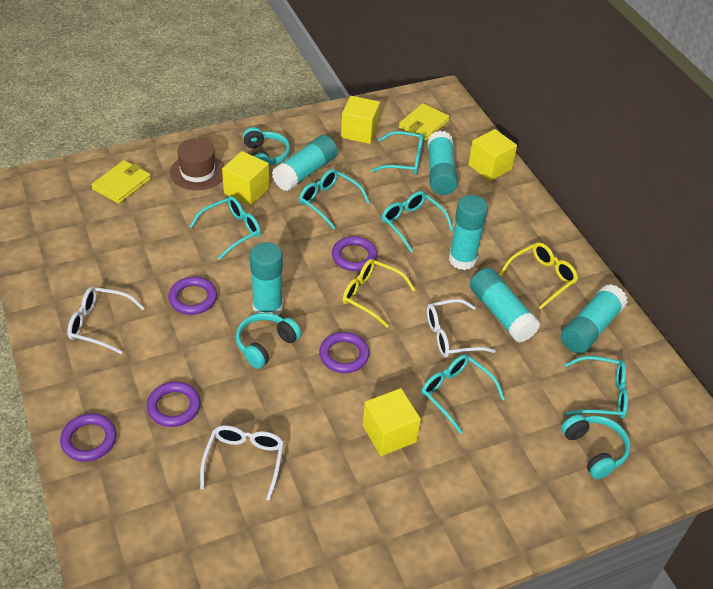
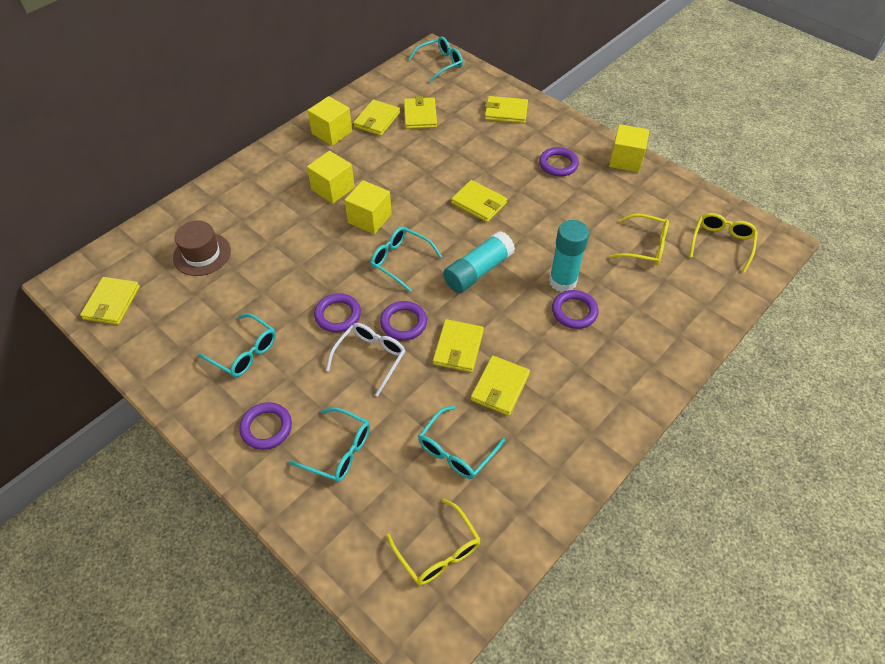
turquoise glasses: [189,196,261,260] [299,169,370,229] [371,131,424,175] [381,191,453,252] [421,354,505,434] [564,356,628,419] = 6 -> [198,314,276,377] [289,407,370,482] [370,227,442,292] [408,36,463,82] [418,406,505,479] = 5
turquoise glue stick: [250,242,283,316] [272,135,337,191] [427,131,458,195] [449,195,488,270] [470,268,540,343] [561,284,628,354] = 6 -> [443,231,515,293] [549,220,589,292] = 2
turquoise headphones: [236,313,301,369] [243,127,290,167] [561,415,631,479] = 3 -> none = 0
white glasses: [67,287,144,354] [200,425,284,501] [427,299,495,357] = 3 -> [326,323,406,396] = 1
yellow glasses: [343,259,415,328] [499,243,578,309] = 2 -> [386,499,481,585] [609,214,669,265] [689,213,758,273] = 3
yellow wallet: [91,160,151,204] [399,103,450,141] = 2 -> [80,277,140,325] [353,100,400,136] [404,96,437,129] [433,319,484,373] [451,180,507,222] [471,356,530,416] [485,96,528,123] = 7

